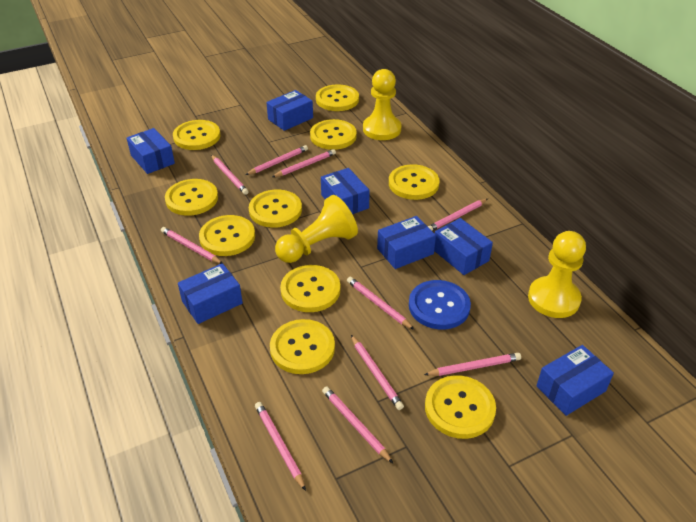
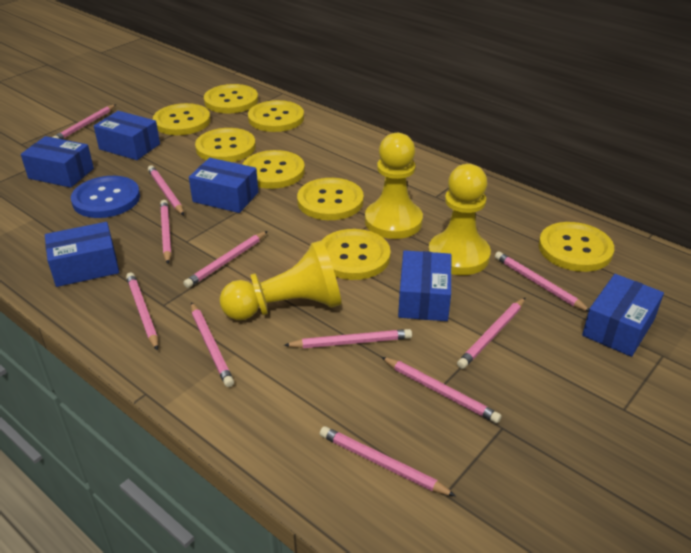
blue box: [127,128,175,174] [178,263,243,324] [266,90,313,131] [321,168,370,214] [377,216,436,269] [434,218,493,275] [536,345,614,416] = 7 -> [21,136,94,188] [45,222,119,287] [94,111,160,160] [189,158,258,213] [398,250,451,321] [582,274,664,357] = 6
pink pencil: [161,227,222,264] [211,155,249,195] [245,145,308,175] [255,402,306,491] [272,149,336,177] [322,386,393,463] [347,277,414,330] [351,335,404,410] [424,353,521,376] [428,199,488,231] = 10 -> [53,104,116,139] [126,272,158,351] [148,165,184,215] [160,200,172,264] [183,231,268,288] [191,302,234,387] [284,329,412,348] [320,426,456,496] [381,357,502,423] [457,297,526,369] [495,251,589,312] = 11
yellow button: [165,179,218,216] [173,120,220,150] [199,215,255,256] [249,189,302,228] [270,319,335,374] [280,265,340,312] [310,119,357,150] [316,84,359,111] [389,164,440,200] [425,375,496,439] = 10 -> [153,103,211,135] [195,128,256,162] [204,84,258,113] [242,150,305,189] [248,100,304,132] [297,178,364,220] [322,229,391,280] [539,222,614,272] = 8

